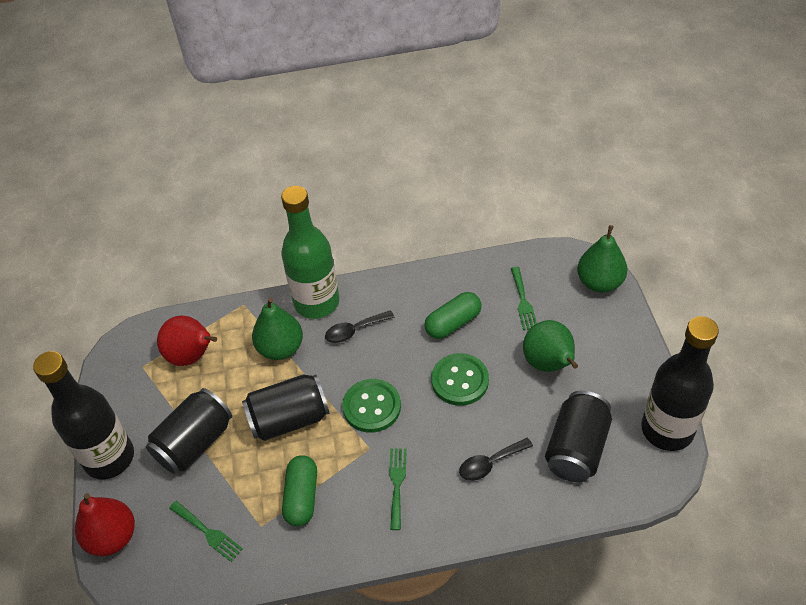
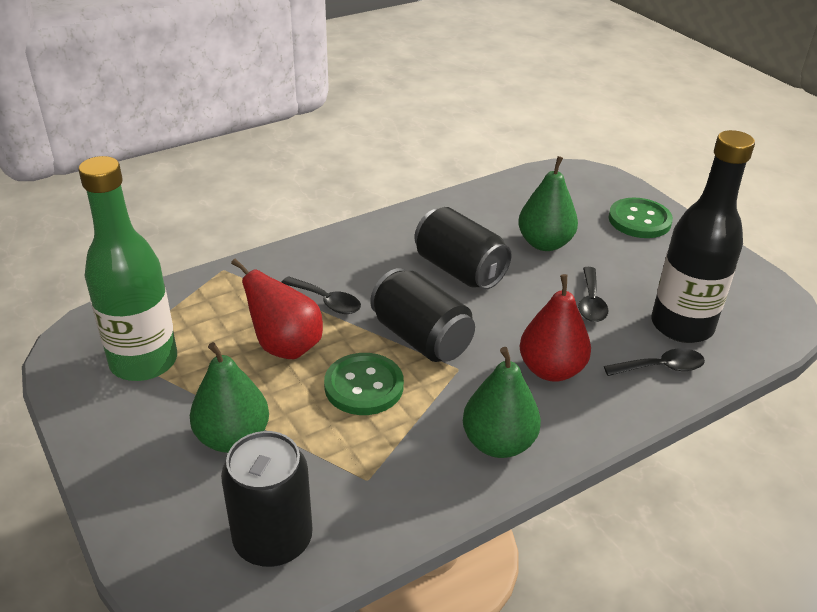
black bottle: [33,351,134,480] [641,316,719,451] = 2 -> [652,130,755,343] = 1
black spoon: [325,310,395,343] [459,438,533,481] = 2 -> [282,276,361,314] [578,267,608,322] [604,348,705,376] = 3
green capsule: [282,455,317,527] [424,292,482,339] = 2 -> none = 0
green fork: [169,501,243,562] [389,448,407,530] [511,267,537,330] = 3 -> none = 0

